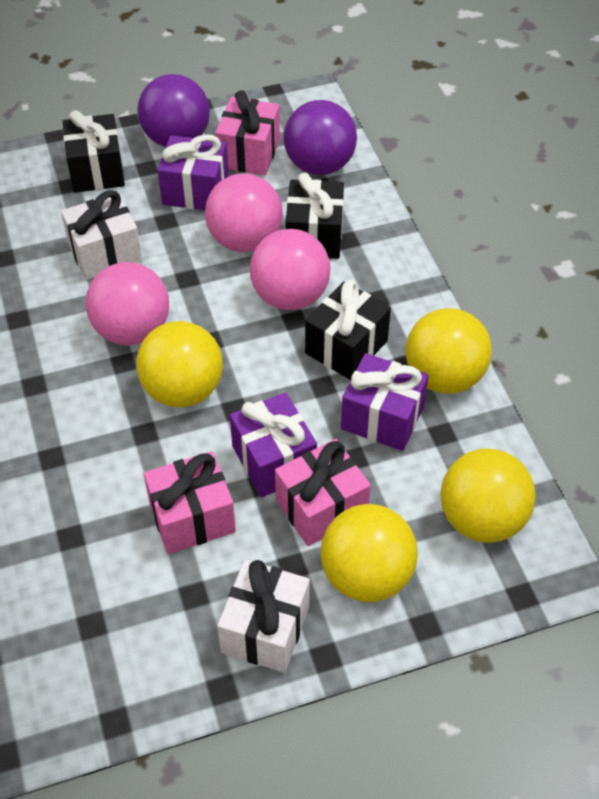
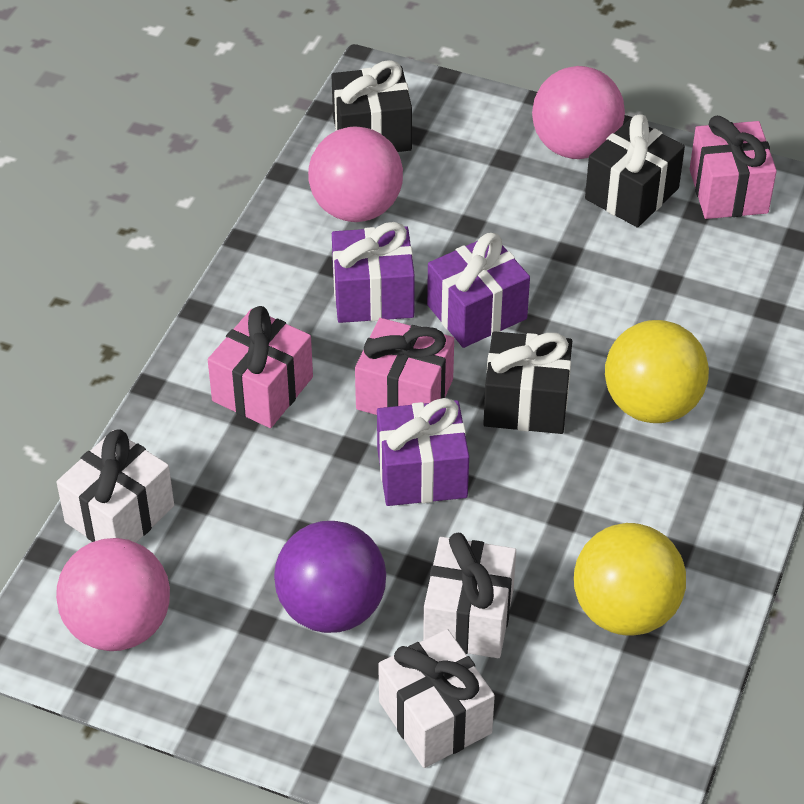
purple ball: [137,74,210,147] [284,100,357,175] = 2 -> [274,521,386,633] = 1
white gift: [61,190,142,280] [217,559,310,673] = 2 -> [56,429,174,543] [378,629,495,768] [423,533,516,658] = 3
yellow ball: [136,321,223,407] [321,504,418,602] [406,308,491,394] [440,448,536,543] = 4 -> [574,523,686,636] [605,320,709,423] = 2

